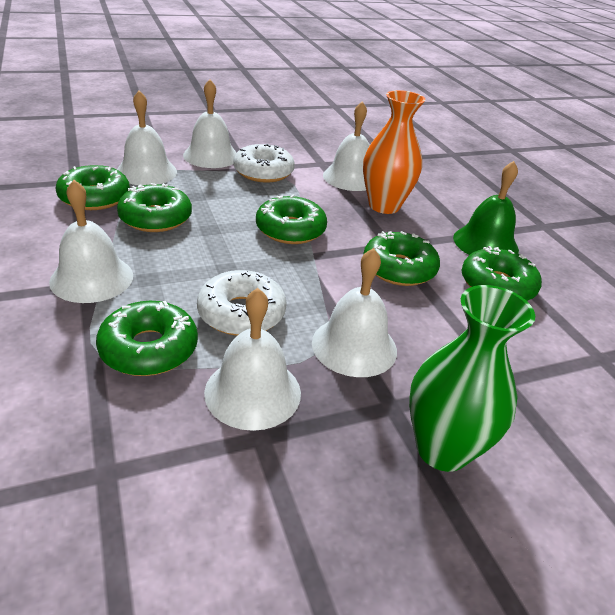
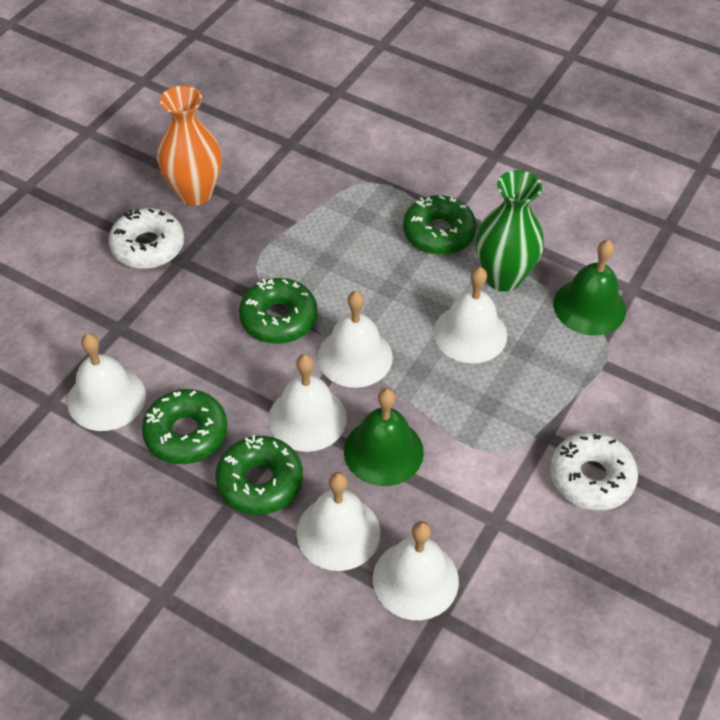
green bell: [453,161,519,255] = 1 -> [344,388,424,486] [553,240,626,336] = 2
green donut: [55,165,130,210] [96,301,198,376] [117,183,192,232] [256,195,327,244] [363,231,440,286] [462,246,542,301] = 6 -> [142,389,228,464] [215,435,303,515] [239,278,318,344] [403,195,477,255] = 4

